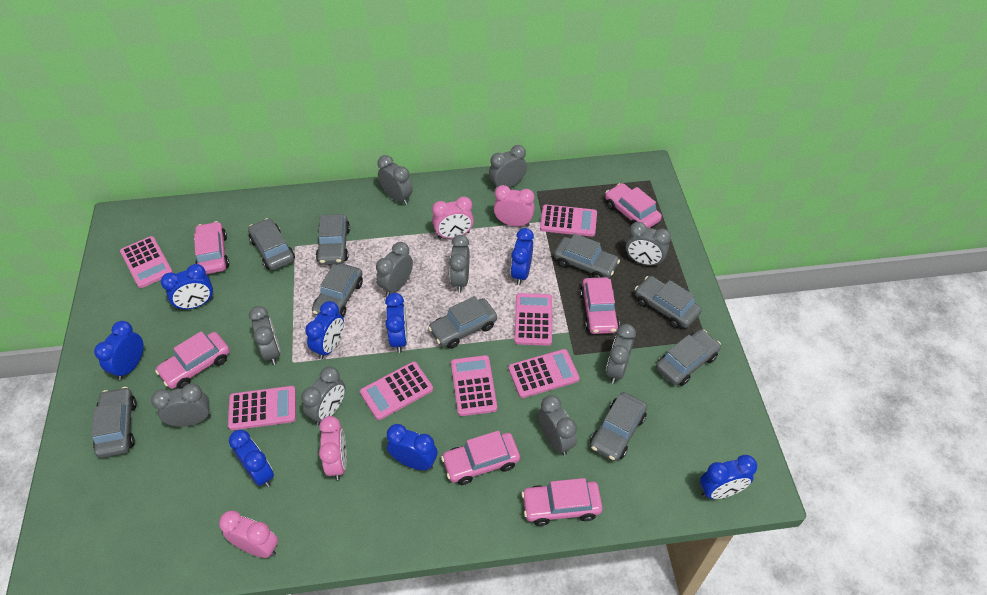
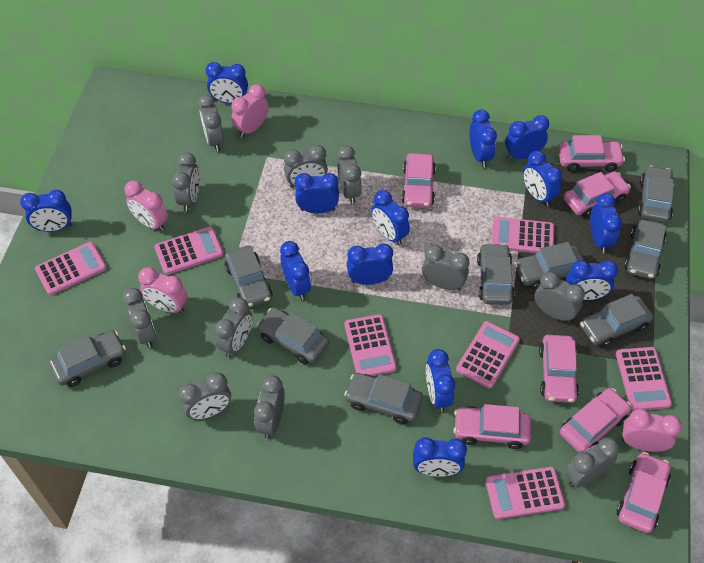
blue clock: [94,321,143,380] [161,264,214,311] [229,430,274,487] [305,301,344,359] [385,293,408,353] [387,424,437,470] [511,228,534,285] [700,455,757,499] = 8 -> [20,190,72,232] [206,62,248,103] [280,241,311,300] [295,173,339,213] [347,244,393,285] [372,190,410,245] [413,437,467,477] [426,349,455,412] [469,110,497,167] [505,115,549,160] [523,151,562,207] [566,260,618,300] [590,193,622,253] = 13
grey clock: [151,383,211,427] [249,306,280,365] [301,367,345,425] [376,242,413,296] [378,155,413,205] [449,235,470,293] [489,145,527,190] [538,395,577,455] [606,324,636,384] [626,222,671,267] = 10 -> [123,288,156,348] [172,153,200,212] [178,372,231,420] [198,95,224,152] [215,297,252,357] [254,375,285,439] [284,145,328,188] [337,145,362,204] [422,245,470,290] [535,272,585,322] [566,437,619,488] = 11
pink car: [155,331,230,389] [194,221,230,274] [441,431,520,485] [521,478,603,526] [580,277,619,334] [605,183,662,228] = 6 -> [402,153,436,208] [454,404,531,449] [539,335,579,403] [558,135,625,172] [560,388,631,453] [564,171,631,218] [617,452,671,533] = 7

